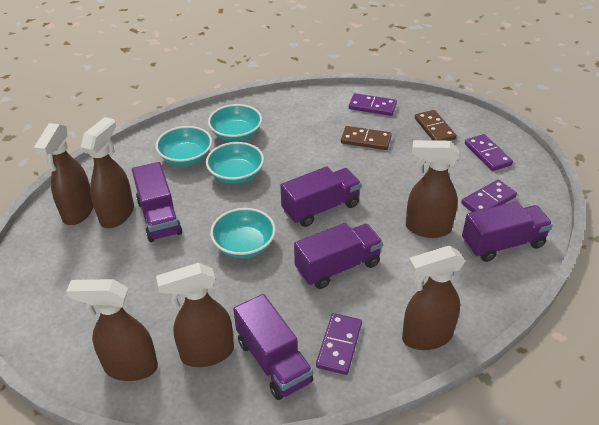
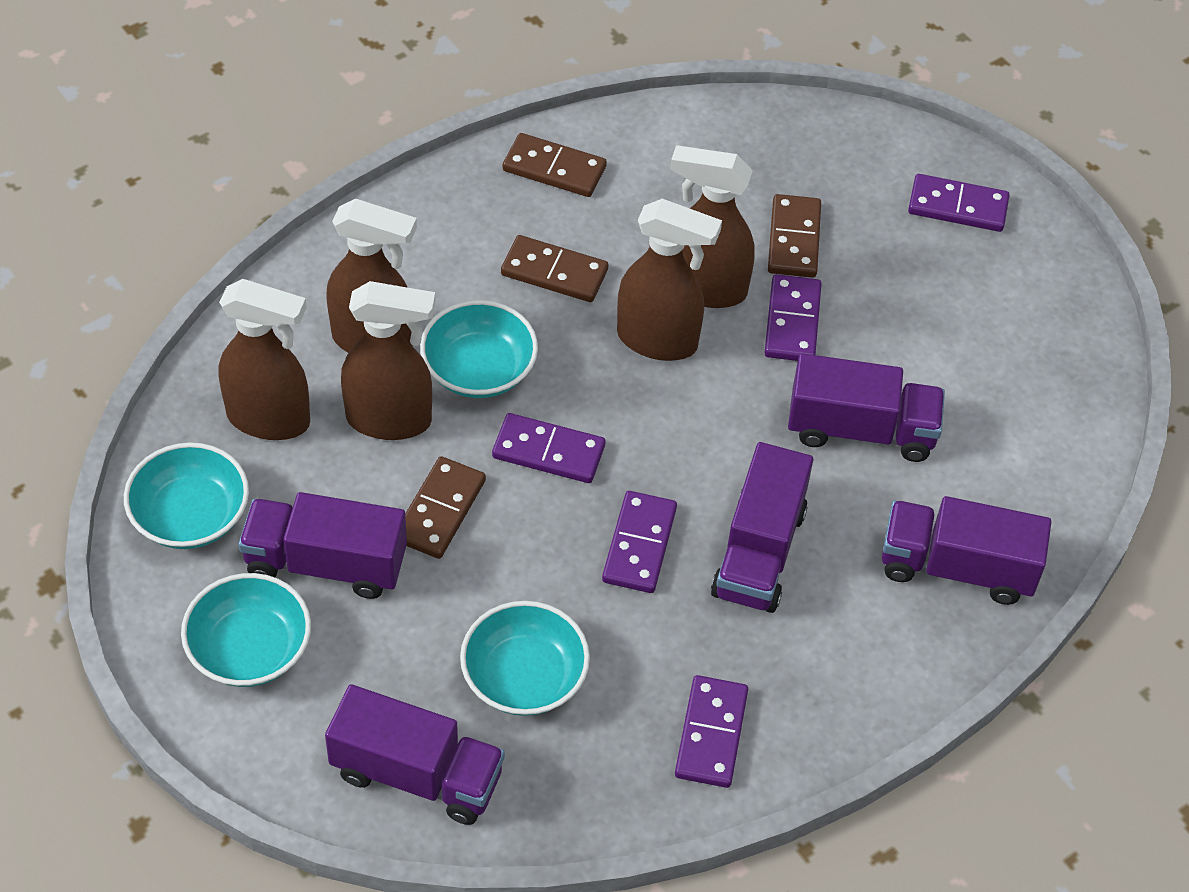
brown domino: [341,126,392,150] [415,110,457,141] = 2 -> [405,456,486,559] [501,235,609,302] [503,133,607,197] [768,194,821,278] = 4
brown spray bottle: [34,123,94,225] [66,279,158,381] [81,117,134,228] [156,263,234,367] [402,246,465,350] [406,140,459,238] = 6 -> [218,279,310,440] [326,199,417,353] [341,281,435,440] [617,199,722,361] [670,145,755,308] = 5
purple domino: [316,313,362,375] [349,93,397,116] [461,180,517,212] [465,134,513,171] = 4 -> [492,413,605,483] [602,491,677,593] [675,675,748,788] [764,274,822,361] [908,174,1010,232] = 5

